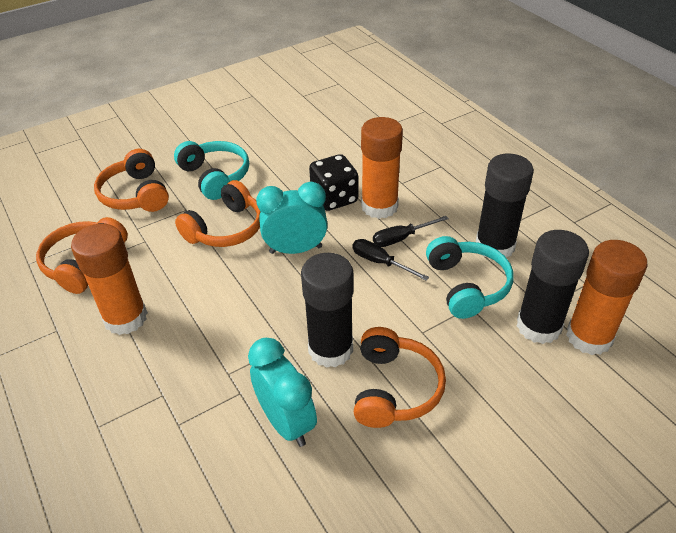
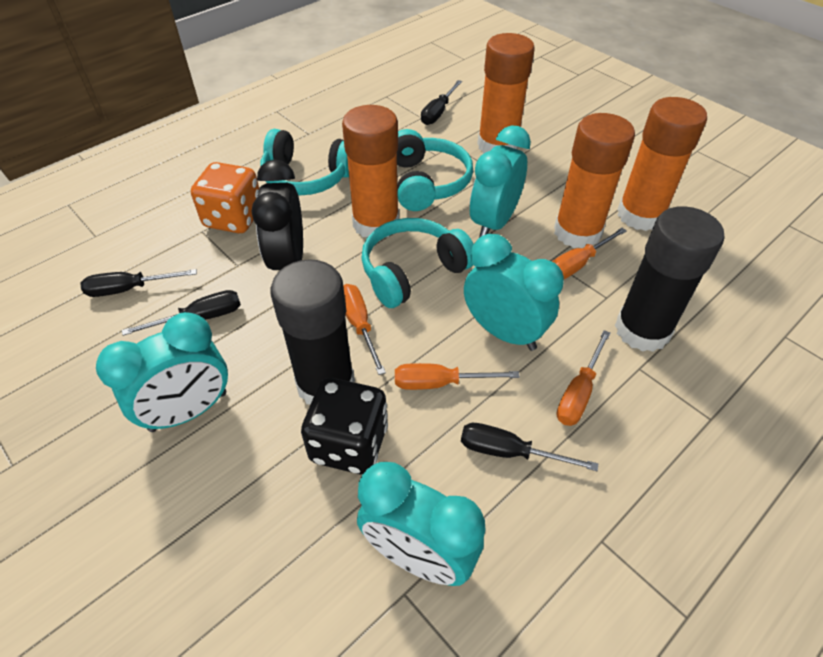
black clock: none = 0 -> [252,159,303,270] = 1
black glue stick: [301,253,354,368] [476,154,534,259] [517,230,589,344] = 3 -> [271,259,355,404] [615,206,724,352] = 2
black screwdriver: [352,239,429,281] [373,216,449,247] = 2 -> [80,269,197,297] [122,290,241,336] [421,80,462,125] [461,423,598,471] = 4
orange dice: none = 0 -> [191,162,259,233] = 1
orange glue stick: [71,223,148,335] [361,117,403,219] [566,240,647,355] = 3 -> [342,105,399,237] [477,33,535,153] [554,113,635,248] [617,97,707,231] = 4
orange headphones: [36,217,128,294] [94,149,169,212] [175,180,261,247] [354,327,446,428] = 4 -> none = 0
orange screwdriver: none = 0 -> [343,284,386,375] [395,363,520,390] [552,228,627,279] [556,330,611,426] = 4
turquoise clock: [248,338,317,447] [256,182,328,254] = 2 -> [96,312,228,432] [357,462,485,586] [464,234,564,351] [470,125,531,238] = 4
turquoise headphones: [174,141,249,200] [426,236,513,319] = 2 -> [260,129,349,195] [361,218,474,308] [397,129,473,211] = 3

